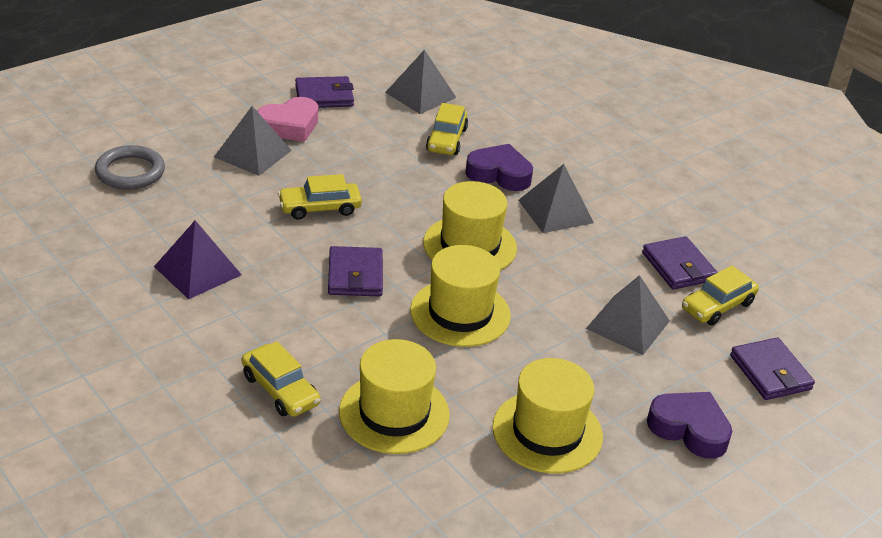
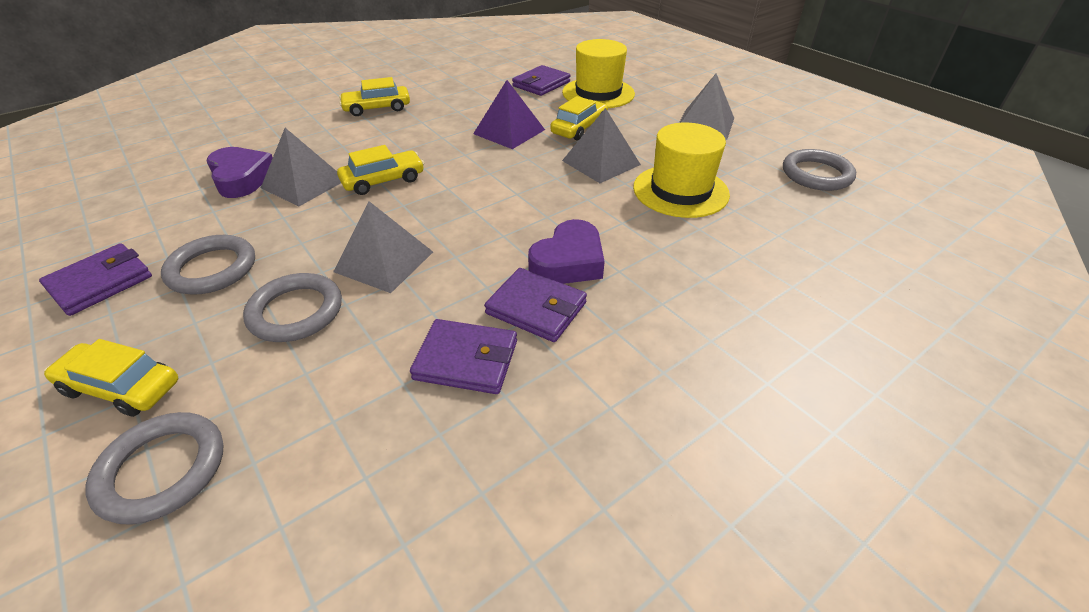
grey ring: [95,145,165,190] = 1 -> [85,412,223,525] [161,235,255,295] [243,273,342,342] [783,149,856,191] = 4
pink heart: [257,97,318,142] = 1 -> none = 0
yellow hat: [339,339,450,454] [410,245,511,347] [423,181,517,270] [492,358,603,474] = 4 -> [562,39,635,108] [633,123,730,218] = 2

